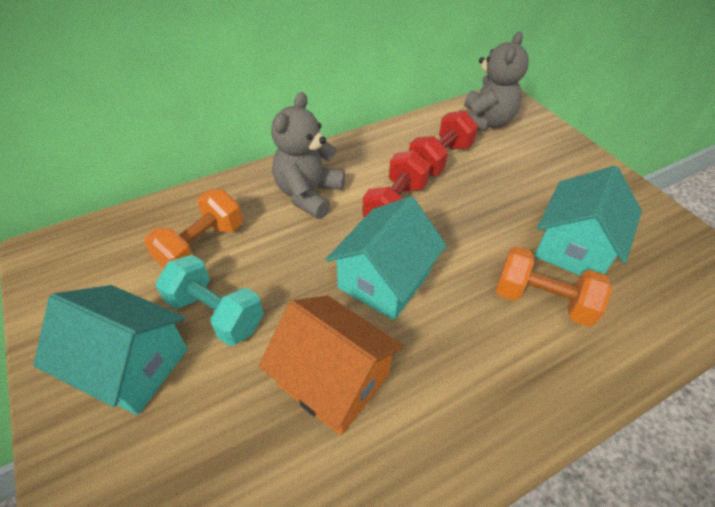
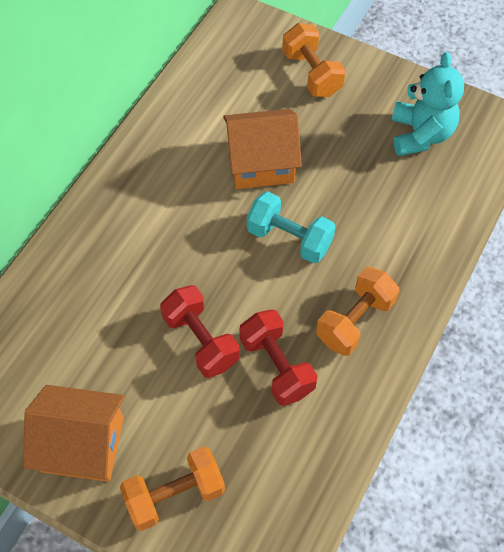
grey teddy bear: [271,92,345,219] [459,31,529,131] = 2 -> none = 0
orange dumbbell: [144,189,243,268] [496,247,612,327] = 2 -> [120,446,225,531] [282,23,346,97] [316,267,399,356] = 3
orange house: [259,296,404,436] = 1 -> [23,385,125,482] [223,109,302,189] = 2
turquoise house: [33,285,188,415] [326,196,447,320] [534,166,642,276] = 3 -> none = 0
turquoise teddy bear: none = 0 -> [392,52,464,156] = 1

